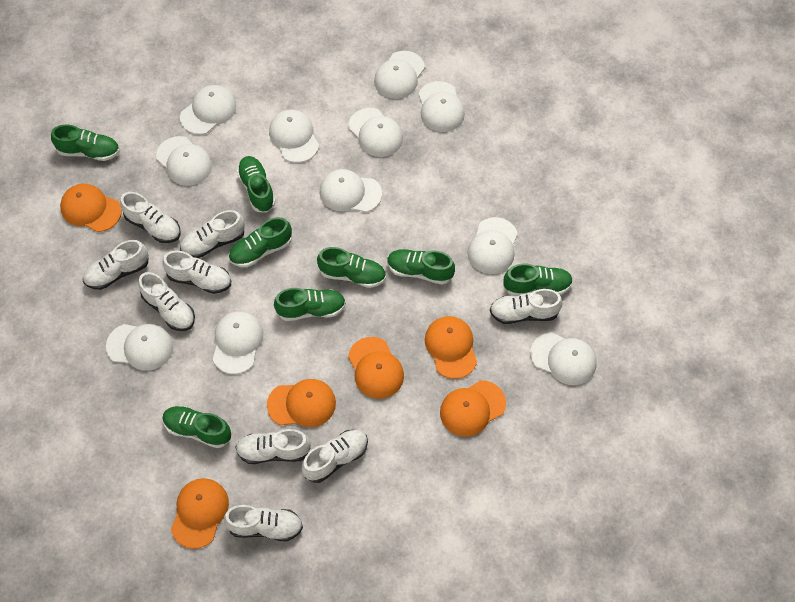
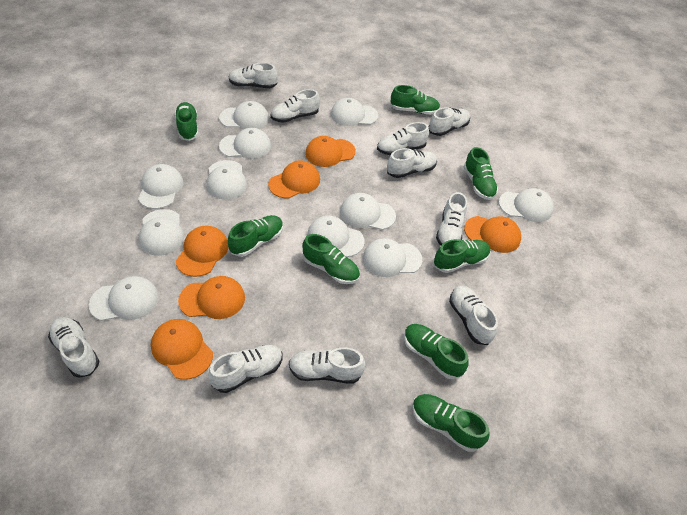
white shoe: [83,240,149,290] [120,192,180,243] [138,272,195,331] [162,251,231,294] [180,210,245,258] [224,505,303,542] [235,429,311,464] [302,430,368,483] [490,289,563,324] = 9 -> [48,317,99,378] [208,345,283,393] [229,63,278,88] [270,89,320,123] [289,347,366,384] [377,122,429,155] [387,148,437,178] [429,108,470,136] [436,192,467,246] [449,285,498,345] = 10

